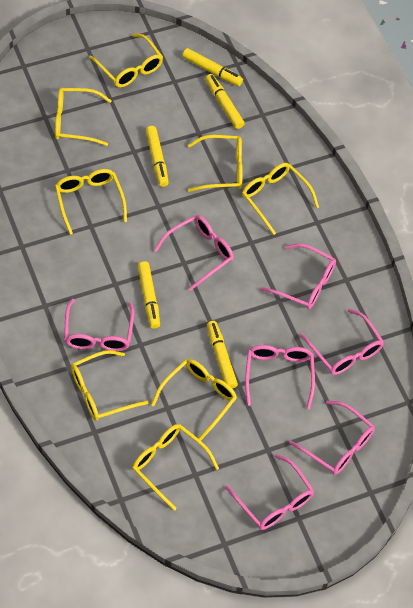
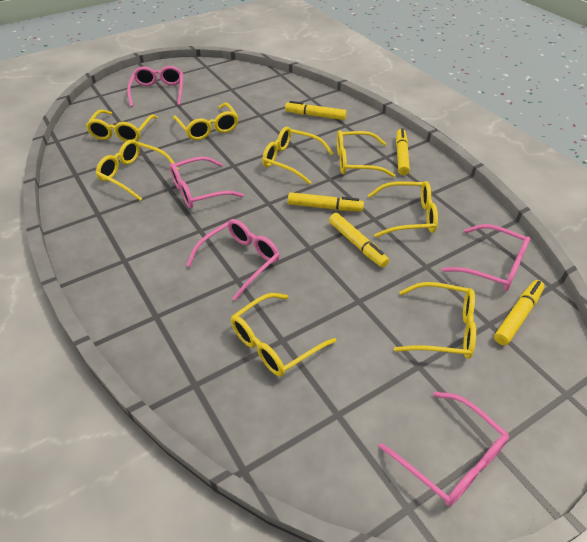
pink glasses: [64,299,134,351] [154,215,234,291] [226,454,314,530] [245,345,315,409] [260,244,336,309] [289,400,375,475] [300,309,384,375] = 7 -> [127,66,183,107] [170,156,244,208] [186,219,280,301] [379,392,509,506] [442,224,530,291] = 5

